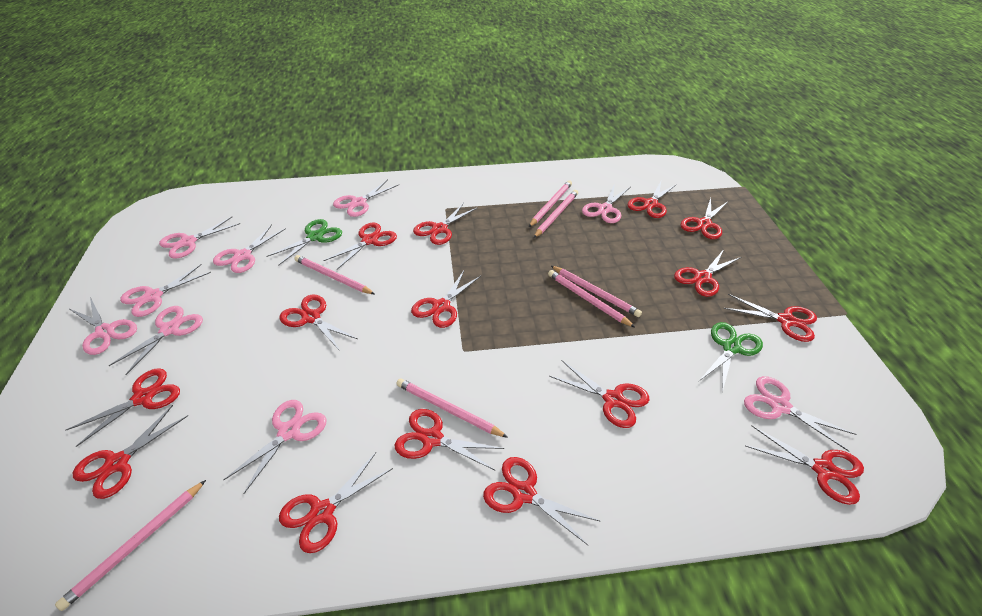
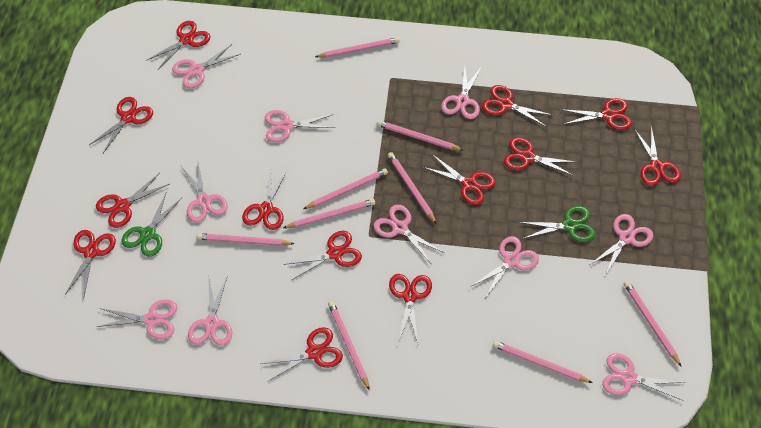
pink pencil: [55,480,206,611] [294,255,375,294] [396,378,508,438] [529,180,572,227] [534,190,578,238] [548,270,635,327] [551,266,642,317] = 7 -> [197,233,295,246] [283,199,375,228] [303,168,388,209] [315,37,400,58] [328,301,370,391] [377,120,464,151] [388,152,437,224] [493,341,592,383] [624,281,682,367] = 9
pink scissors: [70,297,137,355] [109,306,203,375] [120,264,211,317] [159,217,240,259] [213,224,286,273] [223,400,327,494] [333,180,398,217] [582,183,631,223] [744,376,856,452] = 9 -> [97,299,177,339] [172,44,241,88] [180,159,228,223] [188,275,232,345] [265,110,335,142] [373,204,444,263] [441,67,481,119] [470,236,539,298] [591,214,653,276] [602,353,686,400] = 10
red scissors: [66,368,180,447] [73,405,188,499] [279,295,358,351] [279,453,393,553] [323,222,397,269] [395,409,504,470] [411,271,481,328] [413,203,478,245] [483,457,601,545] [549,360,649,428] [627,181,677,218] [674,249,741,297] [681,198,728,239] [724,294,817,342] [746,426,864,505] = 15 -> [65,230,116,296] [89,97,153,153] [96,173,169,228] [146,21,211,69] [242,168,288,230] [261,327,343,382] [284,231,362,280] [389,274,432,343] [423,154,495,205] [482,85,552,127] [504,137,575,176] [560,98,632,130] [634,126,681,186] = 13

